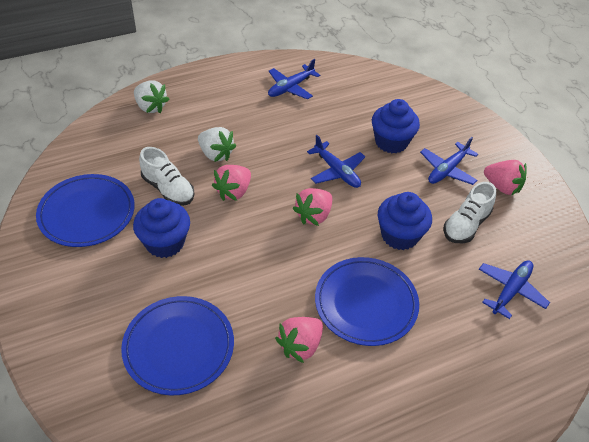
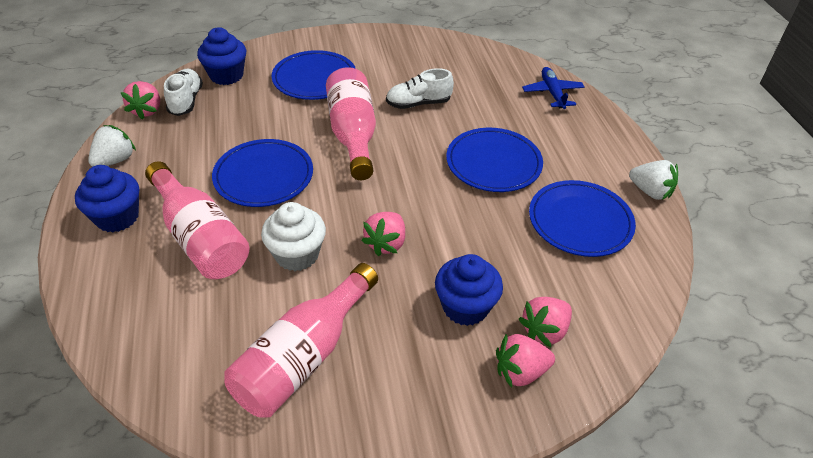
blue plane: [268,59,320,99] [307,135,365,188] [420,137,478,185] [479,260,550,319] = 4 -> [522,67,585,109] = 1
blue plate: [36,174,135,247] [121,296,234,395] [315,257,419,346] = 3 -> [212,139,313,207] [272,50,356,100] [446,128,543,192] [529,180,636,257] = 4
pink bottle: none = 0 -> [145,161,250,279] [224,263,378,417] [326,67,376,180] = 3
white cupcake: none = 0 -> [261,202,326,271] = 1

